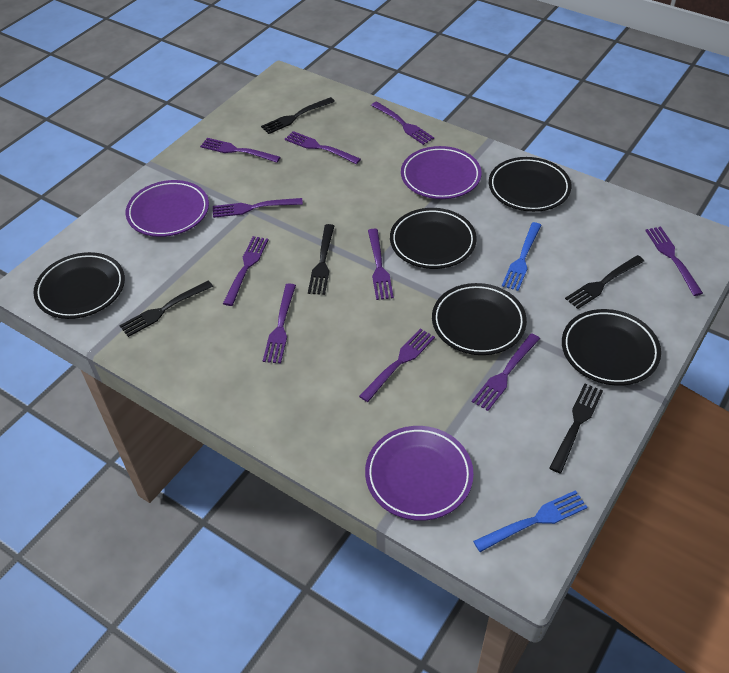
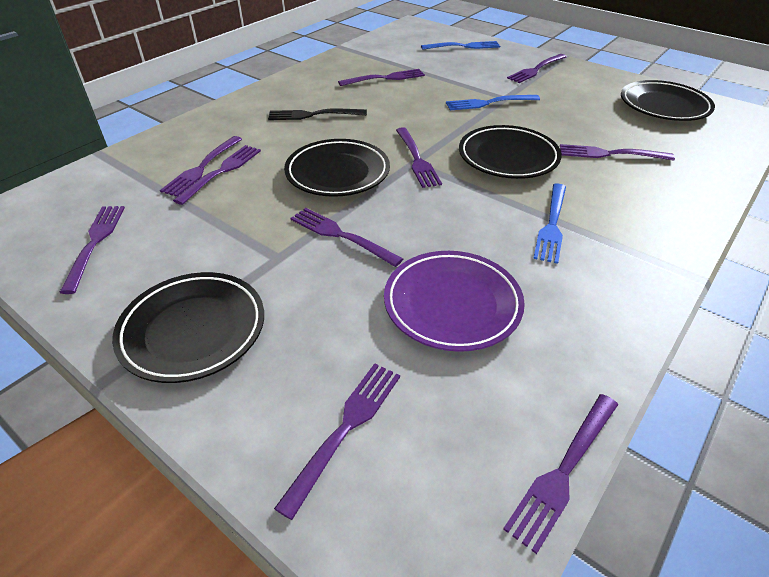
black fork: [119,281,213,337] [261,97,335,134] [308,224,334,295] [550,384,603,473] [565,255,644,309] = 5 -> [268,109,367,120] = 1
black plate: [33,252,125,319] [390,208,477,269] [432,283,527,355] [489,157,572,212] [562,309,661,386] = 5 -> [112,272,264,383] [284,139,390,197] [459,125,562,179] [621,80,715,121] = 4
blue fork: [473,490,588,552] [502,222,542,291] = 2 -> [421,41,500,50] [446,95,540,110] [533,184,566,264] = 3
purple plate: [126,180,209,237] [365,426,474,521] [401,146,482,199] = 3 -> [384,251,525,352] = 1

